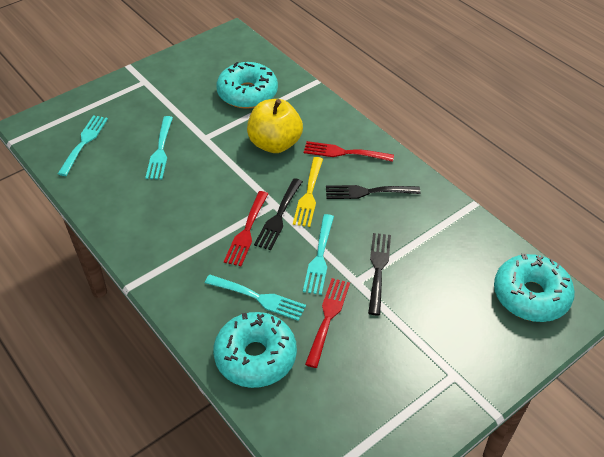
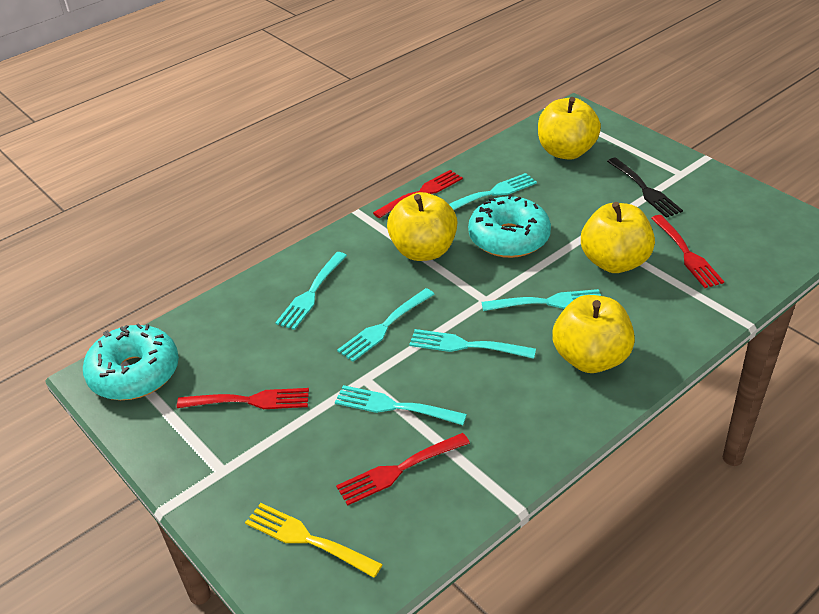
black fork: [254,178,303,250] [326,185,420,199] [368,233,391,315] = 3 -> [607,158,683,218] = 1
red fork: [224,191,268,266] [304,141,394,162] [305,278,350,368] = 3 -> [177,388,309,409] [336,433,470,506] [373,170,463,219] [651,215,724,288] = 4
turquoise donut: [213,312,297,388] [216,62,278,109] [494,254,575,322] = 3 -> [83,323,179,400] [468,194,551,258] = 2
turquoise fork: [58,115,108,176] [145,116,173,179] [205,275,306,321] [303,214,334,295] = 4 -> [275,252,347,330] [335,385,467,425] [337,288,435,362] [409,329,536,359] [449,173,537,210] [482,289,601,311] = 6
yellow apple: [247,99,303,153] = 1 -> [387,192,457,261] [538,97,601,160] [552,295,635,373] [581,202,655,273] = 4

